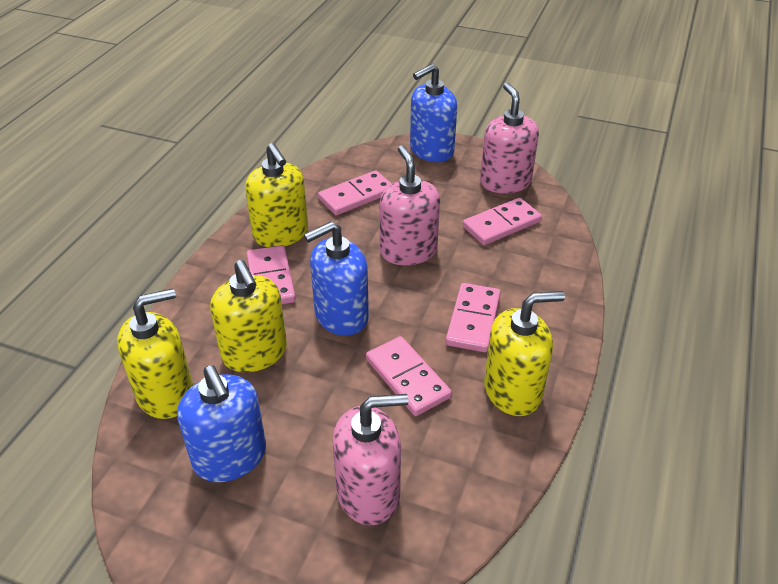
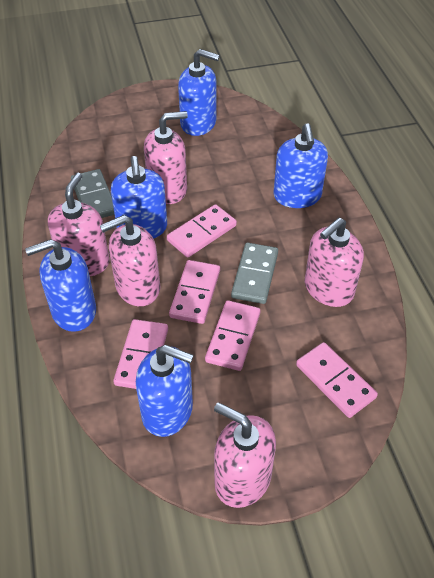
blue soap dispenser: [177,365,266,482] [304,221,369,336] [410,64,457,162] = 3 -> [25,239,96,332] [111,156,167,239] [136,345,194,437] [178,49,220,136] [274,123,328,208] = 5
grey domino: none = 0 -> [71,169,114,218] [231,243,278,304] = 2
pink soap dispenser: [333,394,408,525] [379,145,440,266] [480,83,539,194] = 3 -> [48,173,110,276] [100,215,160,306] [144,111,188,204] [214,403,276,508] [305,218,364,307] = 5
yellow soap dispenser: [117,288,193,419] [210,260,287,372] [245,143,308,247] [484,291,565,416] = 4 -> none = 0

